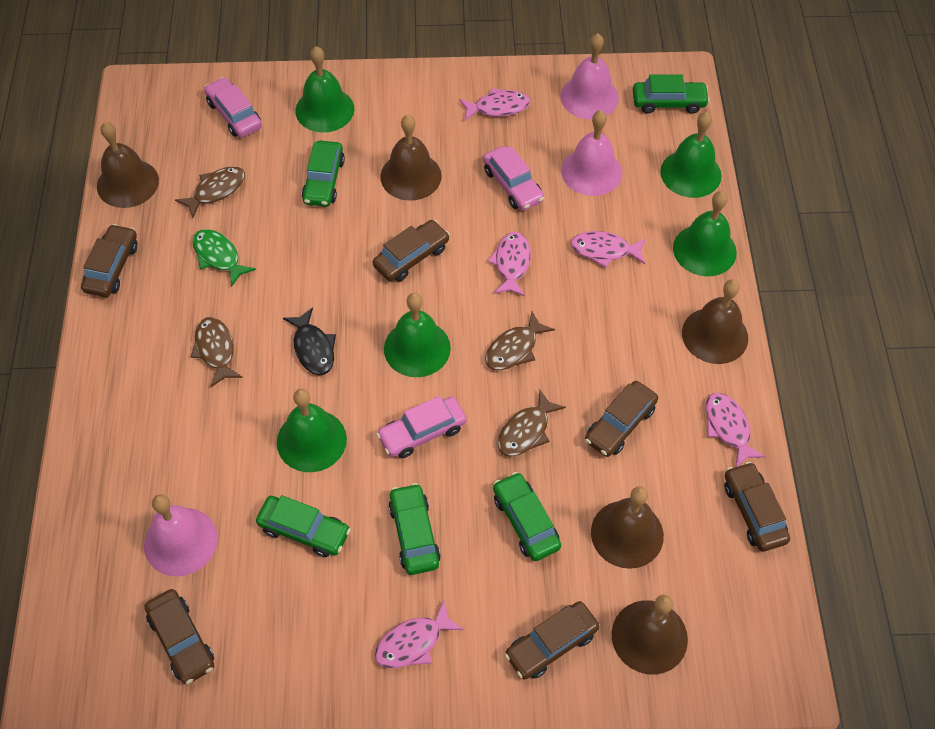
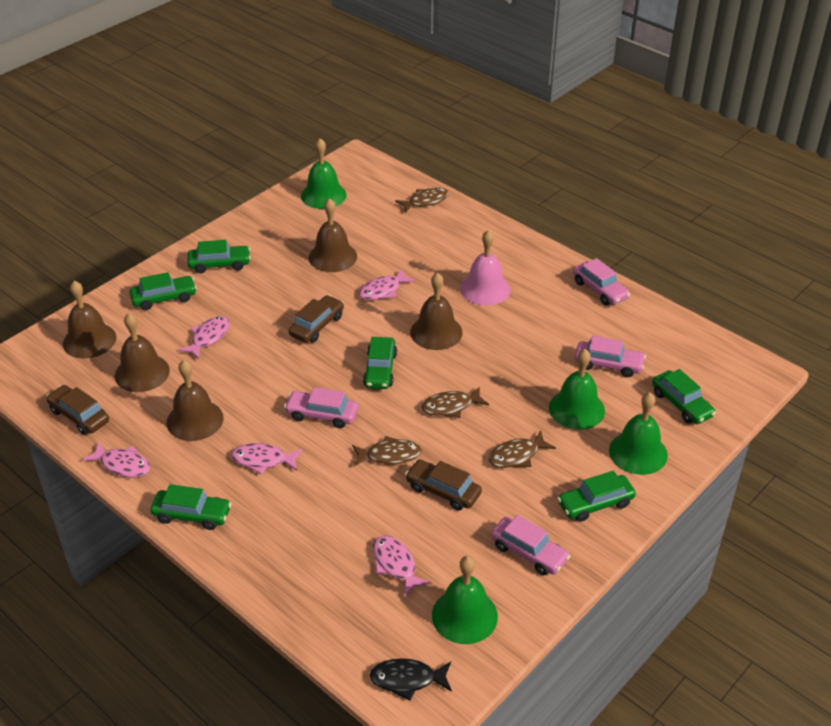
brown car: [81,224,138,297] [144,589,214,684] [373,220,450,282] [504,601,599,679] [585,381,658,457] [724,462,790,552] = 6 -> [46,385,109,435] [289,295,344,343] [405,459,482,510] = 3
green bell: [277,389,347,472] [295,46,354,133] [384,293,451,377] [660,112,722,198] [673,191,737,276] = 5 -> [301,138,347,209] [432,556,498,644] [549,349,605,430] [609,392,668,475] = 4
green car: [256,495,351,557] [302,141,345,207] [388,483,441,575] [493,472,561,561] [633,75,710,114] = 5 -> [130,272,197,310] [150,484,232,530] [187,240,251,273] [363,337,397,389] [557,471,636,522] [652,369,716,424] = 6
green fish: [192,229,256,287] = 1 -> none = 0
pink bell: [144,494,218,577] [560,33,619,119] [561,110,622,196] = 3 -> [460,230,510,306] = 1
pink car: [204,77,262,137] [376,396,467,458] [483,146,544,211] = 3 -> [284,387,358,428] [491,515,570,575] [573,258,630,305] [575,336,646,377] = 4

